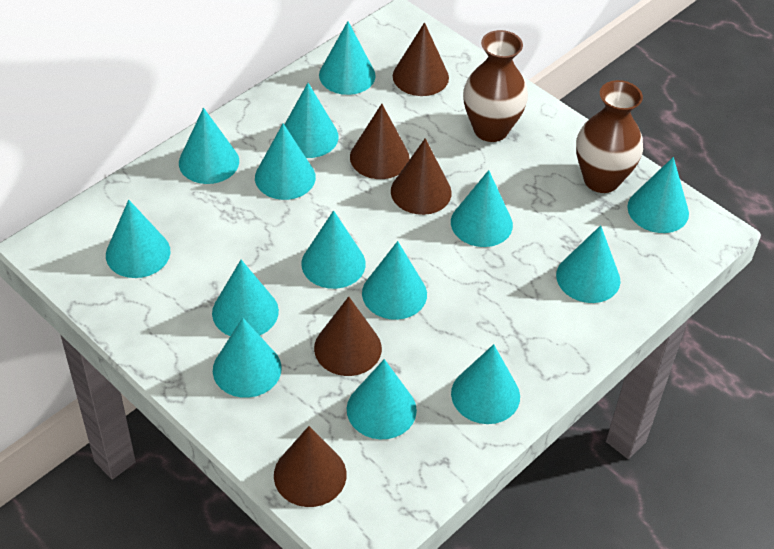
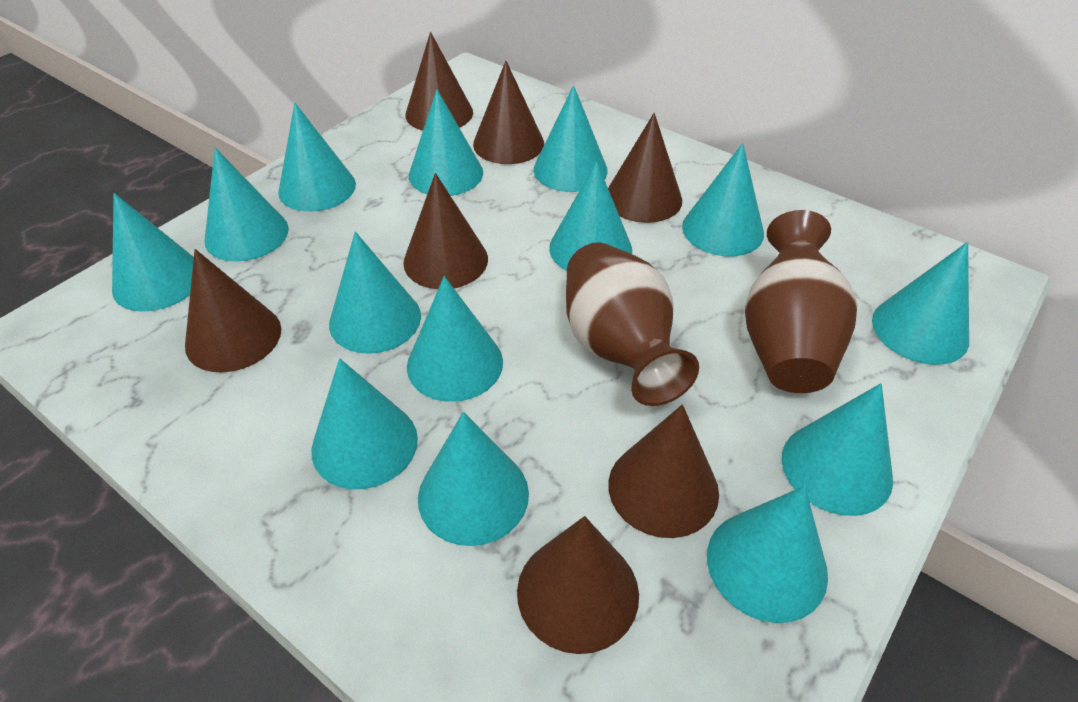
brown cone: [274,426,347,507] [314,297,382,376] [350,104,410,179] [391,138,452,215] [393,22,449,96] = 5 -> [185,249,281,373] [403,173,488,289] [405,32,473,131] [473,61,544,164] [517,516,639,654] [608,113,682,223] [608,404,719,538] = 7

